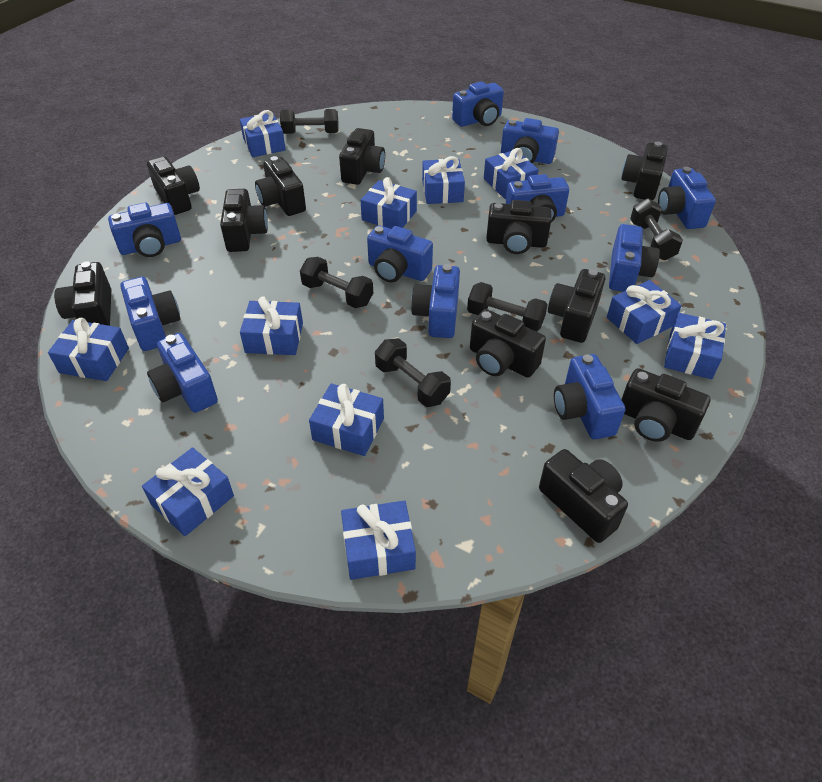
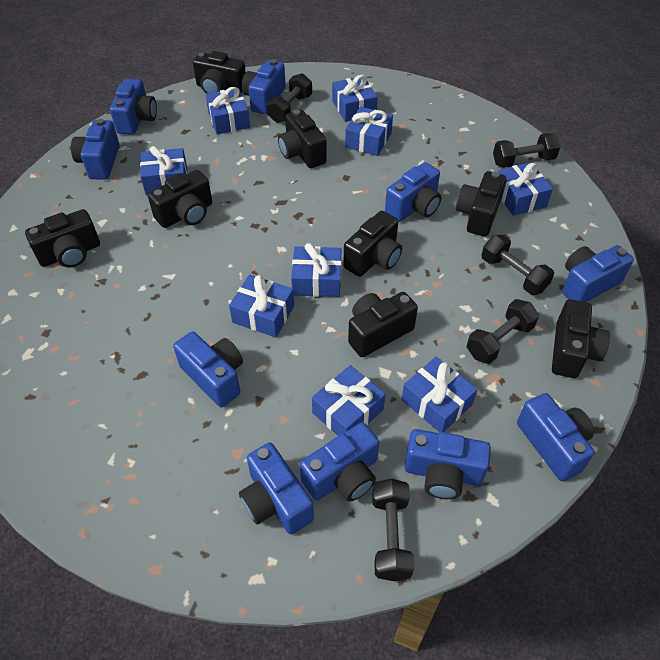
black camera: [54,262,111,326] [147,156,200,215] [220,189,268,252] [255,156,306,216] [339,128,385,185] [470,309,546,378] [486,200,551,254] [539,449,628,543] [548,269,605,343] [621,141,668,200] [621,368,710,442] = 11 -> [25,209,100,268] [148,170,212,228] [193,51,246,94] [278,110,327,168] [343,211,402,277] [348,292,418,357] [456,171,506,237] [552,299,610,378] = 8
blue camera: [108,203,181,257] [120,277,181,351] [147,333,218,413] [367,225,433,282] [411,264,460,338] [452,81,504,127] [501,118,559,164] [506,174,569,223] [554,354,625,439] [609,224,660,292] [658,167,716,229] = 11 -> [71,119,119,180] [110,79,157,135] [173,331,243,407] [239,443,314,535] [242,59,286,114] [300,422,379,502] [385,162,442,222] [405,429,491,499] [517,393,594,482] [562,245,634,302] = 10
blue gift: [48,318,129,381] [142,447,234,536] [240,110,286,157] [240,296,303,355] [309,383,384,456] [341,501,416,580] [360,177,417,229] [422,156,465,204] [484,148,539,199] [607,280,682,344] [664,313,726,379] = 11 -> [140,146,187,195] [206,87,250,134] [229,275,294,337] [291,243,341,297] [312,365,386,436] [332,75,378,122] [345,107,393,156] [402,357,478,432] [497,162,553,216] = 9

